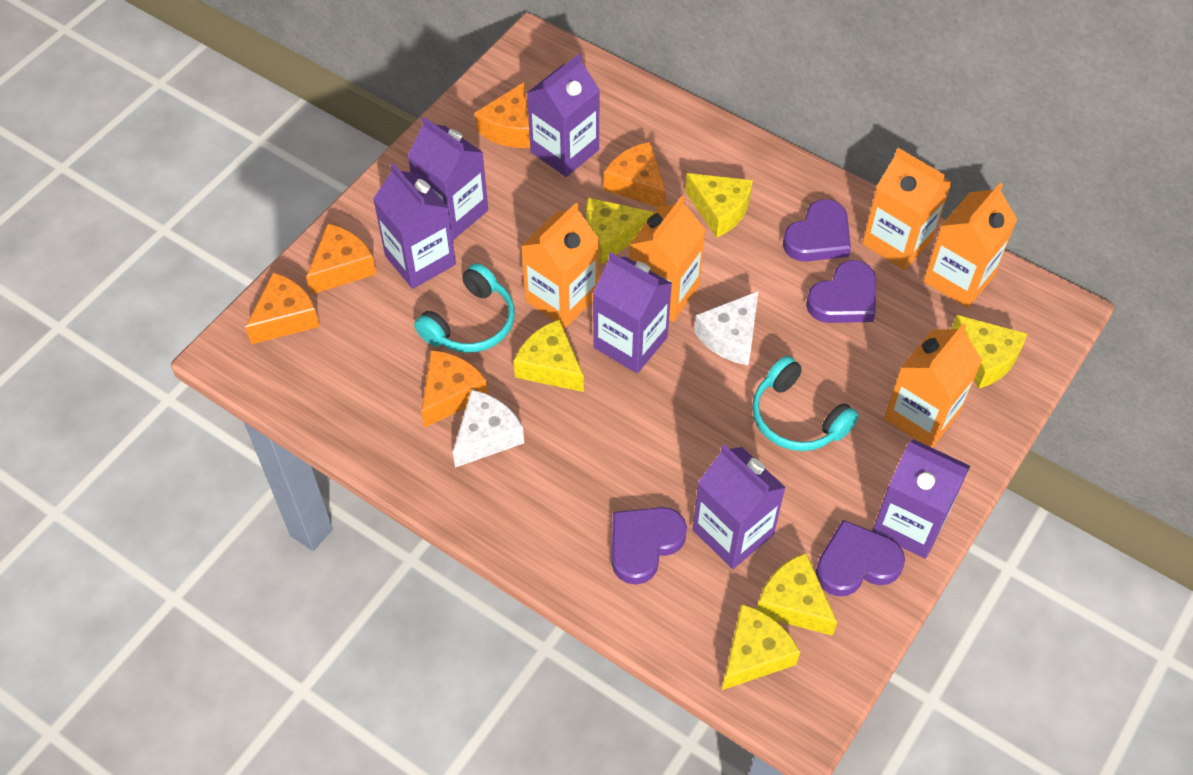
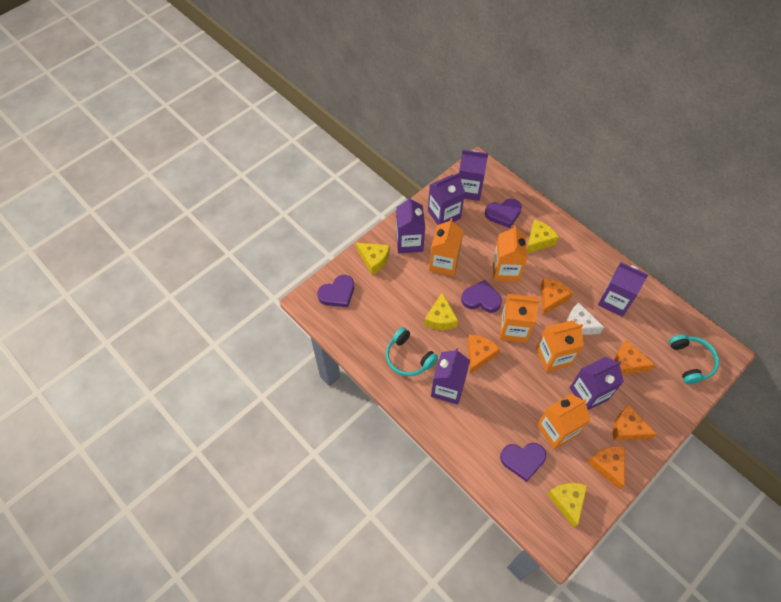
white cheese: [453,390,524,468] [694,291,758,365] = 2 -> [566,302,604,335] = 1
yellow cheese: [514,319,584,392] [586,198,653,264] [685,173,753,238] [722,604,800,690] [757,553,837,636] [952,315,1028,389] = 6 -> [356,243,390,275] [424,293,458,330] [527,220,559,253] [547,483,587,528] = 4

